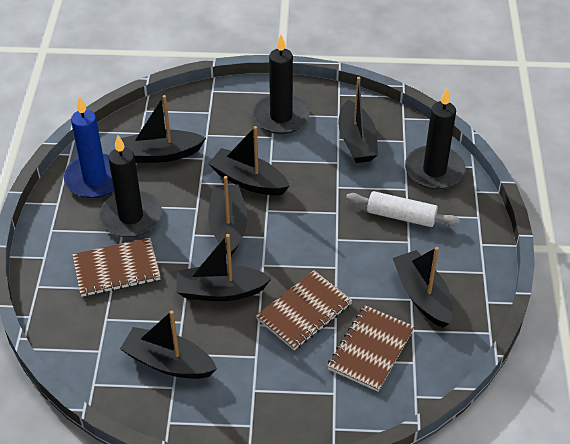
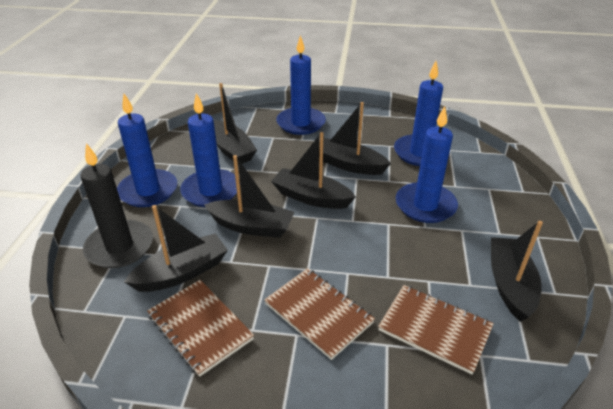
black boat: [120,310,217,379] [121,95,206,163] [176,234,272,301] [208,126,290,196] [208,176,248,256] [338,77,378,163] [393,247,453,328] = 7 -> [124,205,228,292] [204,155,295,238] [214,83,257,164] [271,132,356,209] [319,102,391,175] [491,221,543,322] = 6
black candle: [99,135,162,237] [253,35,310,134] [405,88,466,189] = 3 -> [81,143,153,268] = 1
blue candle: [64,96,114,198] = 1 -> [117,94,177,207] [180,93,237,207] [276,35,326,135] [394,61,443,166] [396,106,458,223] = 5
white rolling pin: [346,191,460,227] = 1 -> none = 0

